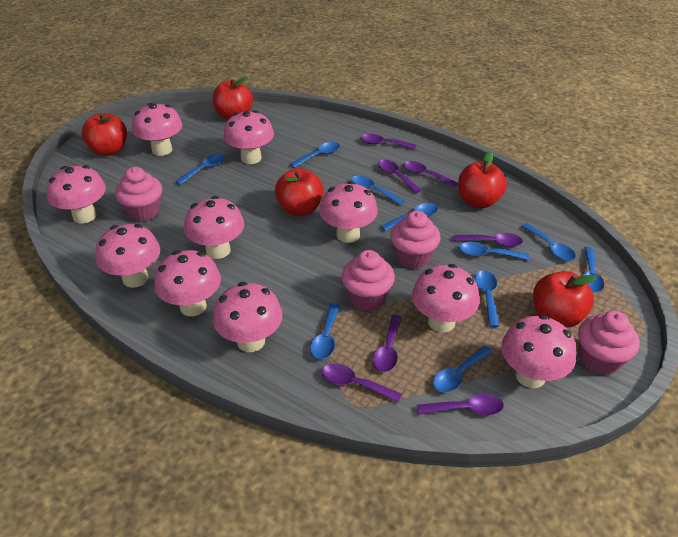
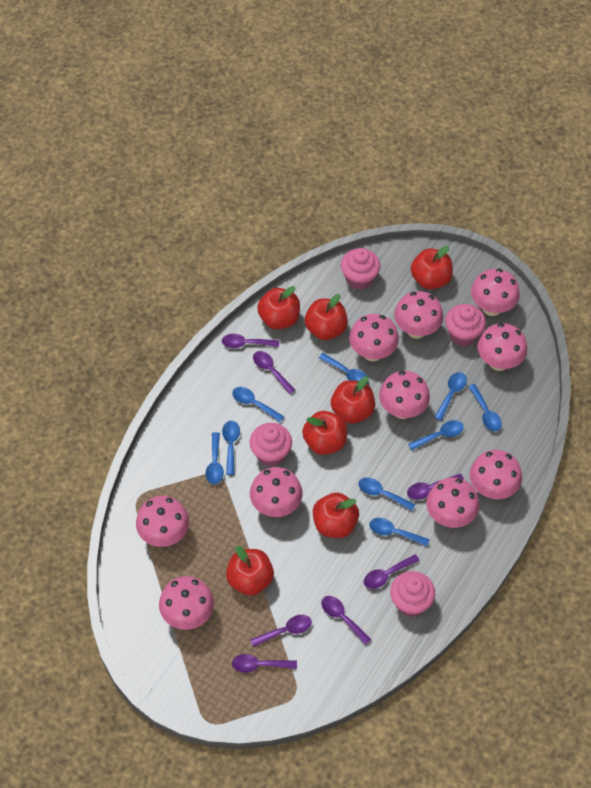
blue spoon: [175,154,225,185] [290,142,340,168] [310,303,340,359] [351,176,404,205] [381,203,438,231] [433,346,493,393] [459,242,529,260] [475,270,499,327] [521,223,576,261] [583,247,604,293] = 10 -> [205,432,224,485] [222,421,240,475] [232,387,284,422] [319,353,369,384] [358,478,416,511] [369,518,430,546] [408,420,464,450] [434,372,467,421] [468,384,502,431] = 9
red apple: [82,113,127,156] [213,77,253,120] [275,168,323,216] [458,151,507,208] [533,271,597,328] = 5 -> [226,546,274,596] [257,286,300,329] [302,411,347,455] [305,294,348,340] [313,493,359,538] [331,377,375,424] [411,246,453,289] = 7

